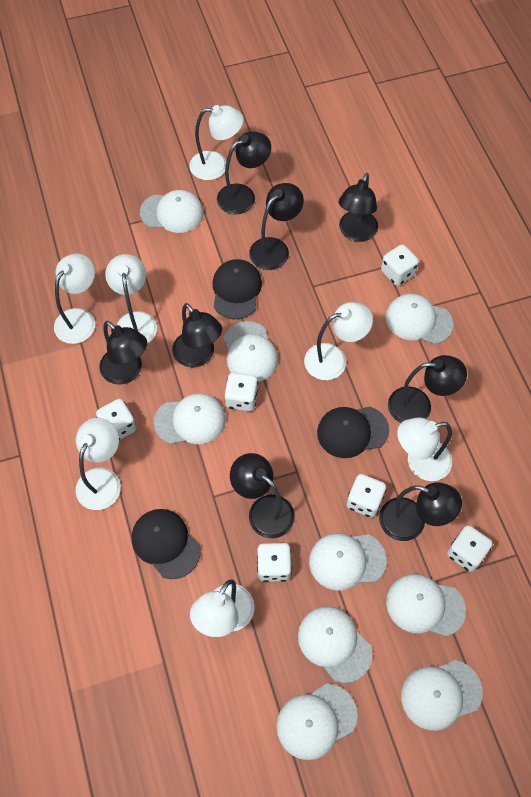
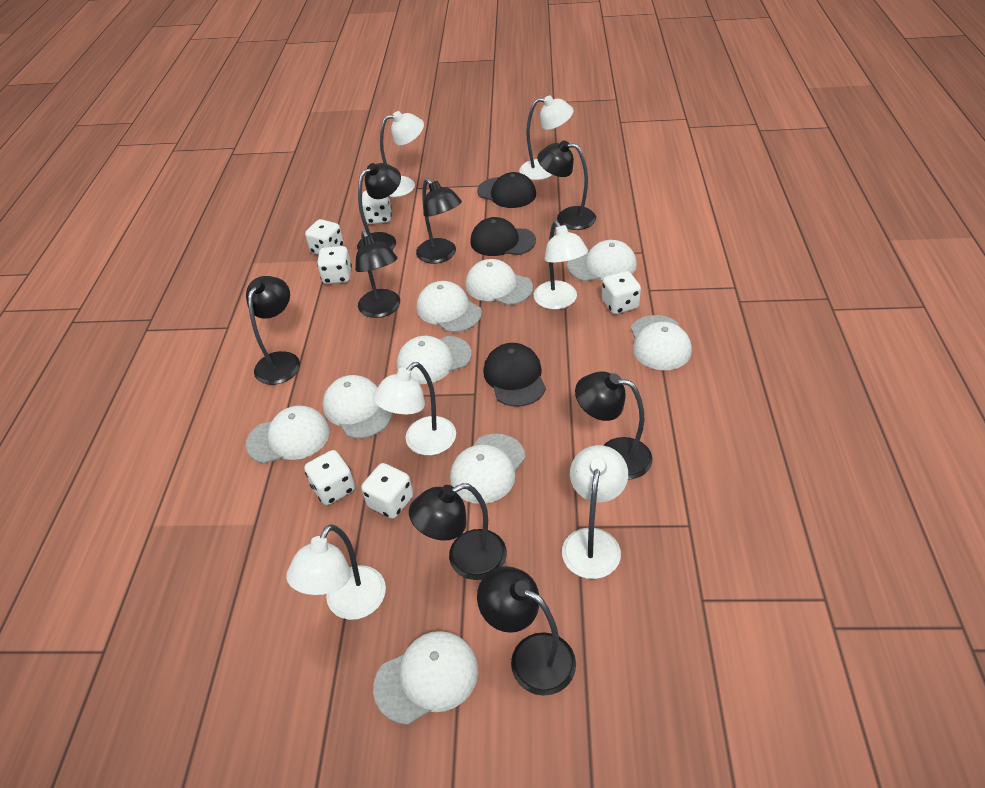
white lamp: [54,253,95,344] [76,418,121,510] [105,254,157,344] [189,105,244,180] [190,579,255,637] [304,302,373,380] [397,417,452,481] = 7 -> [286,524,386,620] [373,362,456,455] [380,111,424,197] [519,95,573,180] [534,221,588,310] [562,445,628,579] = 6

